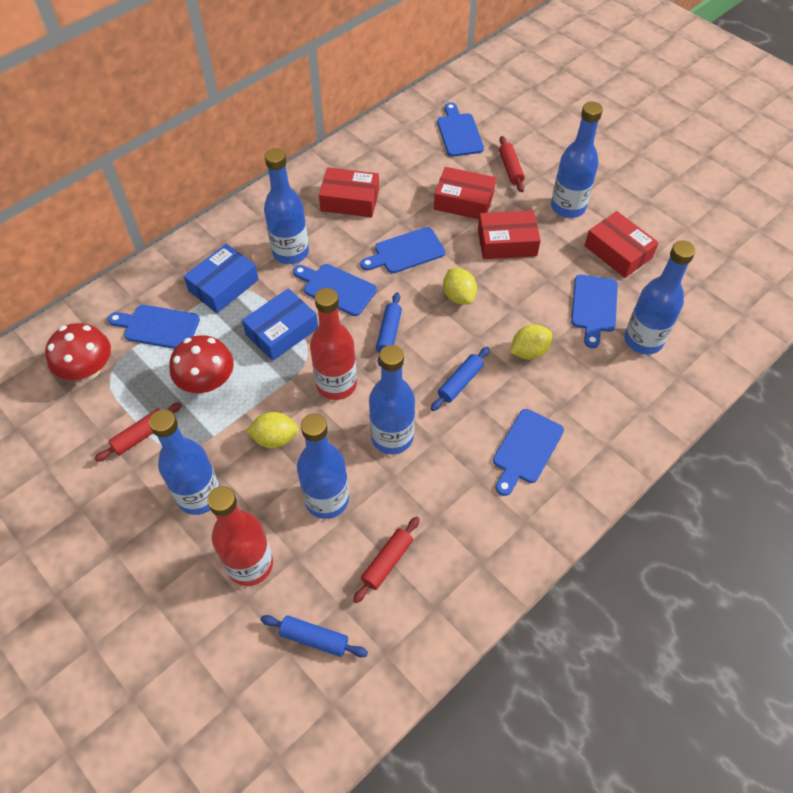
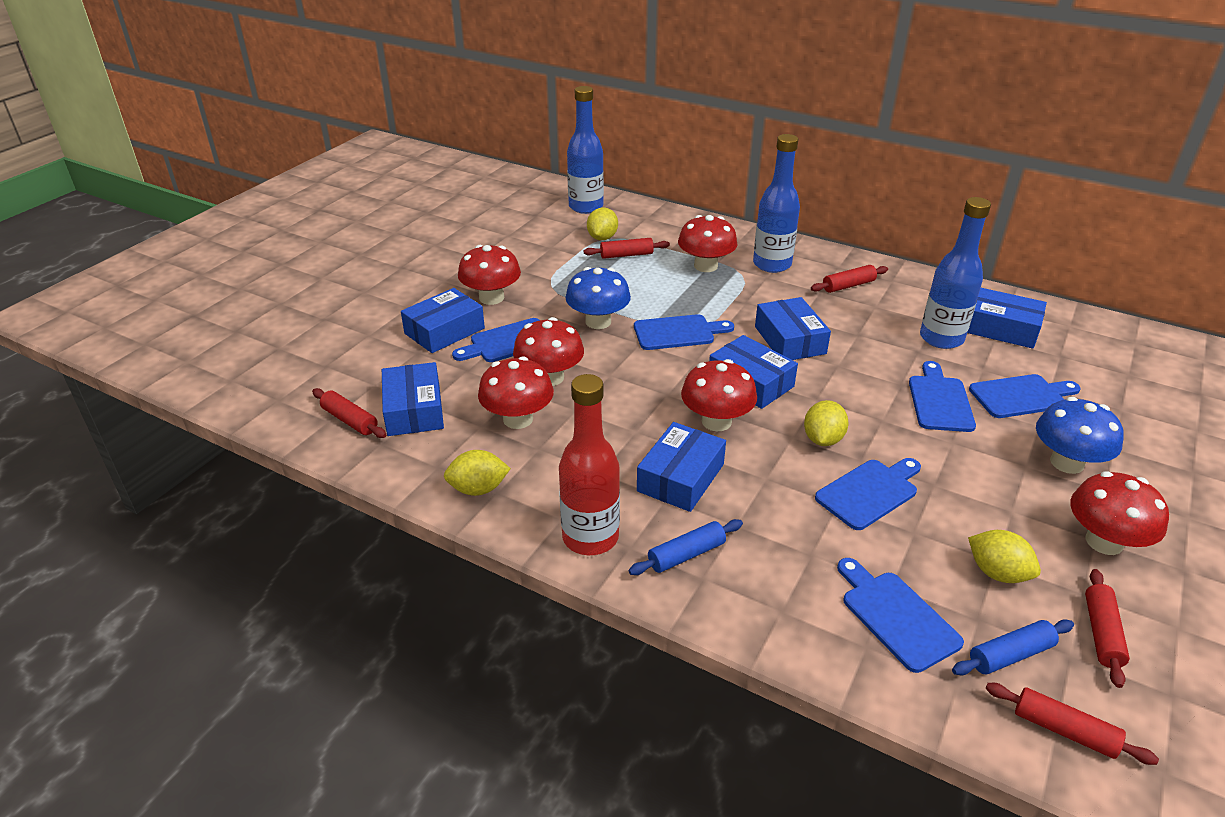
blue bottle: [149,409,220,515] [264,148,309,264] [297,414,349,519] [369,345,415,454] [551,102,603,218] [624,241,696,355] = 6 -> [567,86,604,214] [753,134,800,273] [920,197,991,349] = 3
blue box: [184,244,259,313] [242,288,318,361] = 2 -> [382,362,444,436] [401,288,485,353] [637,422,726,512] [709,335,798,409] [755,297,831,360] [967,288,1047,349] = 6
blue mushroom: none = 0 -> [565,267,631,329] [1036,397,1123,474] = 2
blue rolling pin: [261,615,368,657] [376,292,402,366] [431,347,490,411] = 3 -> [629,519,743,575] [952,619,1074,675] = 2
red bottle: [207,486,273,586] [310,288,357,400] = 2 -> [559,374,620,555] = 1
red box: [319,167,379,217] [434,167,496,219] [478,210,541,259] [584,211,659,278] = 4 -> none = 0
red mushroom: [45,323,111,380] [170,335,234,393] = 2 -> [458,245,521,305] [478,356,554,429] [513,317,584,386] [678,215,738,272] [681,359,757,431] [1070,471,1169,555] = 6
red rolling pin: [94,402,182,462] [353,517,420,603] [499,136,525,192] = 3 -> [312,388,386,438] [584,238,670,259] [811,265,888,293] [986,683,1159,765] [1085,569,1130,688] = 5
yellow lemon: [246,412,299,449] [443,268,477,305] [510,324,552,360] = 3 -> [444,450,511,496] [587,208,618,240] [804,400,849,446] [968,530,1041,583] = 4

